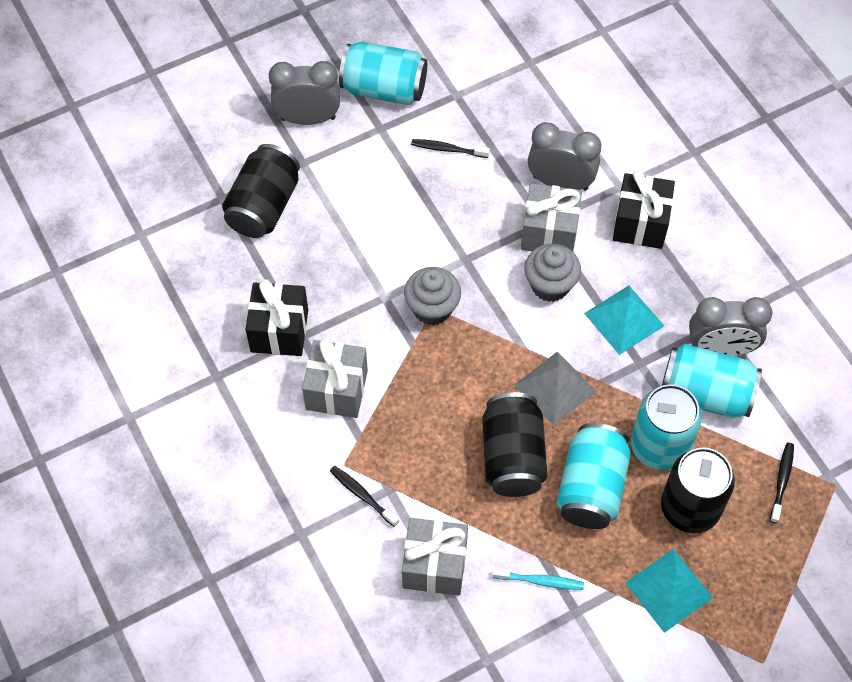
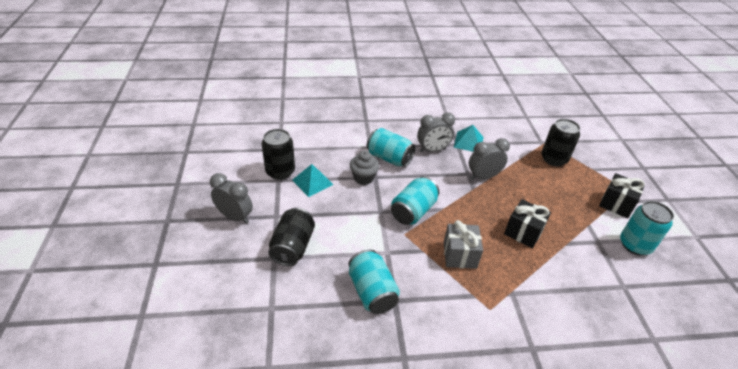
black toothbrush: [330,466,399,527] [411,139,490,158] [770,443,794,524] = 3 -> none = 0
grey cupcake: [404,267,461,326] [524,244,581,302] = 2 -> [350,151,379,185] = 1
grey gift: [302,338,368,418] [402,518,468,596] [521,183,582,251] = 3 -> [444,220,483,269] = 1
grey pyramid: [514,352,597,426] = 1 -> none = 0
turquoise toothbrush: [492,568,584,590] = 1 -> none = 0

